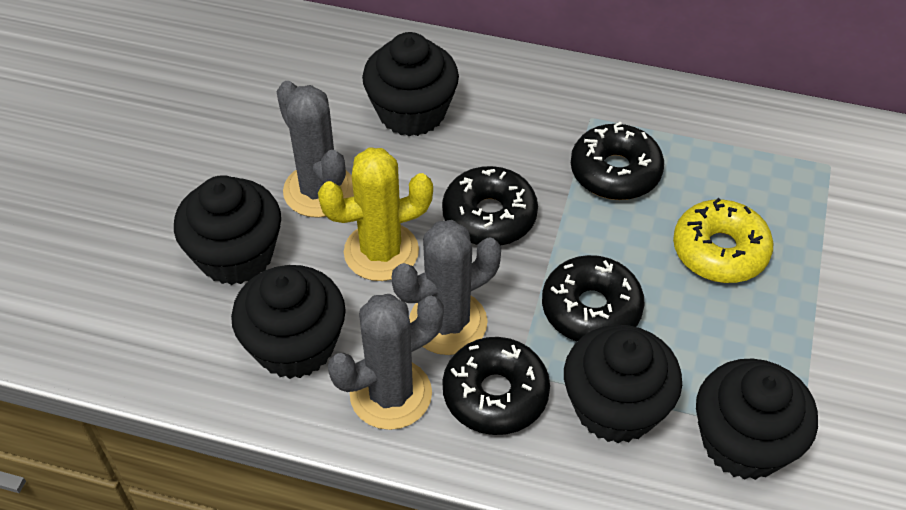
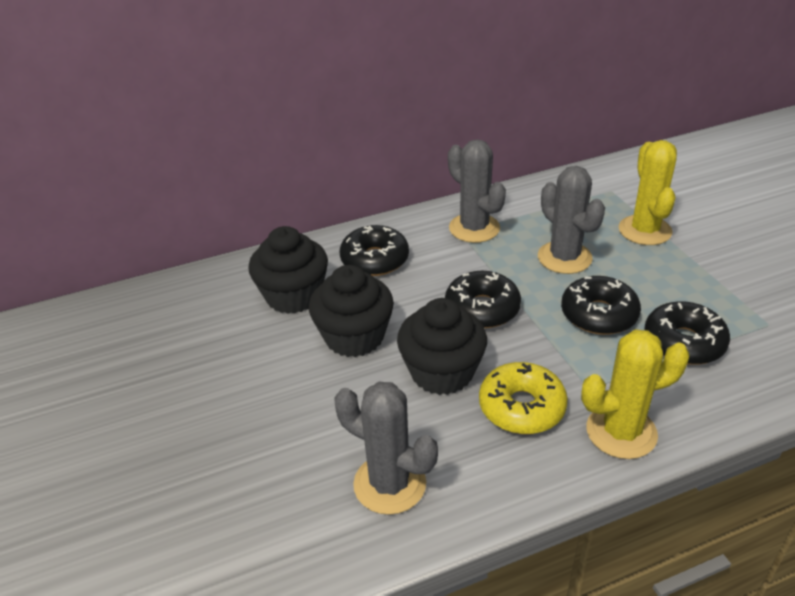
black cupcake: [174,175,281,285] [231,265,346,379] [362,32,459,136] [564,325,682,444] [696,359,818,480] = 5 -> [248,226,328,314] [309,265,394,357] [397,298,487,395] = 3
yellow cactus: [318,147,433,281] = 1 -> [581,329,690,459] [619,140,677,245] = 2

